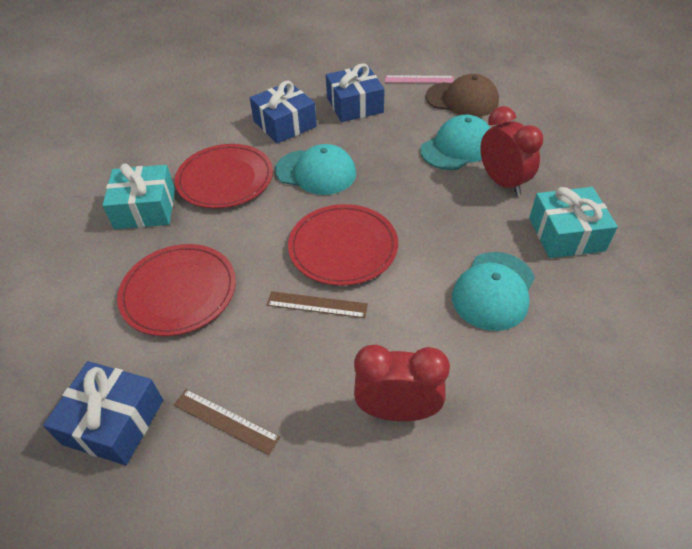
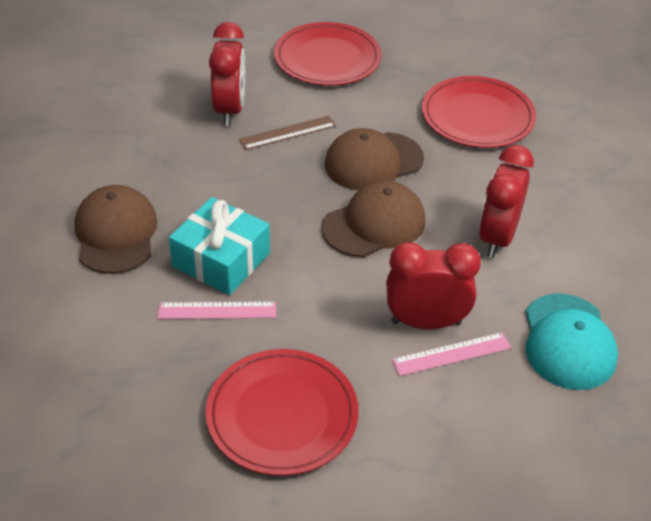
blue gift: [43,361,163,465] [250,81,317,144] [326,63,385,122] = 3 -> none = 0
brown cap: [426,74,499,117] = 1 -> [74,185,157,274] [321,181,426,257] [325,128,424,191] = 3
brown ruler: [174,389,280,455] [267,291,368,318] = 2 -> [239,116,336,150] = 1
pink ruler: [385,75,454,83] = 1 -> [158,302,276,319] [392,332,511,376] = 2
red clock: [354,344,450,421] [480,106,543,196] = 2 -> [209,22,245,126] [386,242,481,329] [479,145,534,258] = 3
turquoise cap: [275,144,356,195] [420,115,490,170] [452,252,535,331] = 3 -> [525,293,618,390] = 1
turquoise gift: [102,163,175,229] [529,187,618,258] = 2 -> [169,197,270,295] = 1

